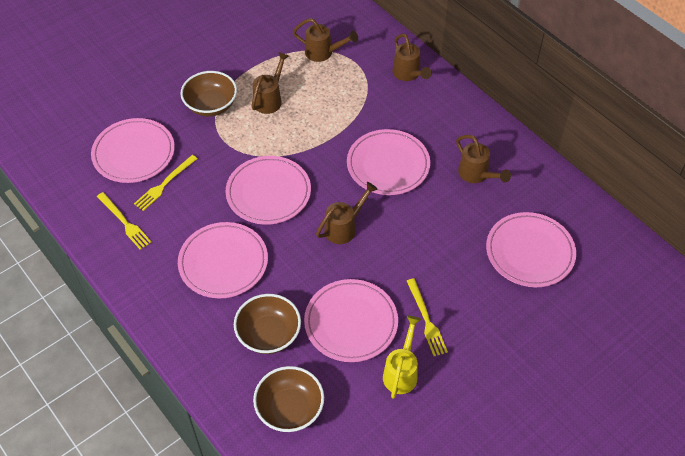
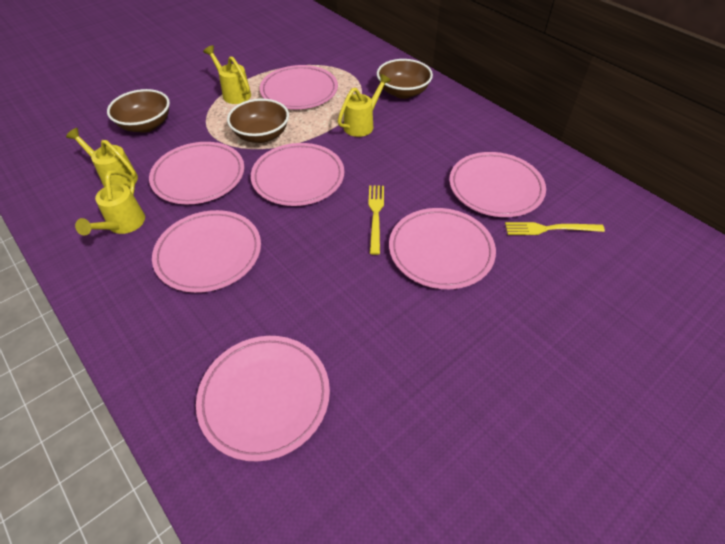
brown watering can: [251,52,289,114] [293,18,358,62] [316,182,378,244] [393,34,432,81] [456,135,511,183] = 5 -> none = 0
pink plate: [91,118,175,183] [178,222,268,298] [225,156,311,225] [304,279,398,362] [347,129,430,195] [486,212,576,287] = 6 -> [149,142,244,205] [152,210,261,293] [196,336,330,462] [251,143,344,206] [260,65,338,109] [389,208,496,289] [449,152,546,217] = 7
yellow fork: [97,192,152,250] [134,155,198,211] [407,278,448,356] = 3 -> [368,185,384,255] [505,222,605,235] = 2
yellow watering can: [383,316,421,399] = 1 -> [66,128,138,188] [75,170,145,236] [203,45,251,104] [338,74,391,137] = 4

